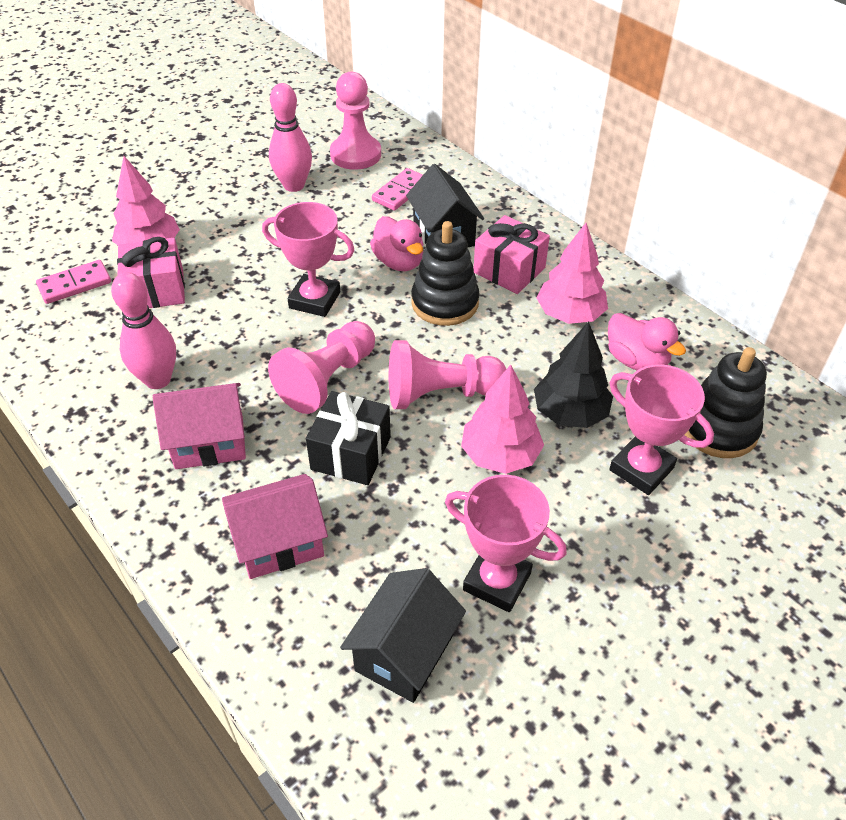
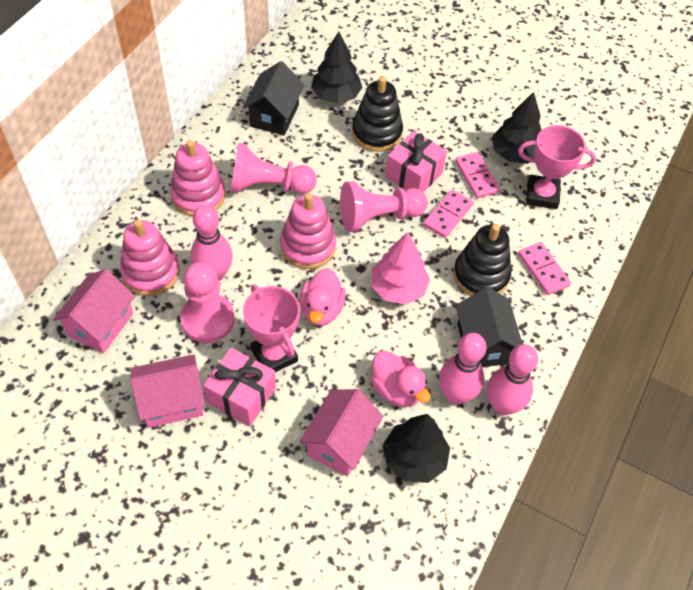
black gift: [306,391,391,485] = 1 -> none = 0
black tree: [534,321,613,428] = 1 -> [311,32,363,103] [383,414,450,483] [492,92,541,164] = 3
pink bowling pin: [111,272,176,389] [269,83,312,192] = 2 -> [191,205,233,281] [439,333,486,405] [487,344,538,415] = 3
pink domino: [36,260,111,304] [372,168,423,211] = 2 -> [423,190,473,238] [455,152,500,198] [518,242,571,295] = 3
pink house: [153,383,246,469] [222,474,328,579] = 2 -> [53,269,135,353] [130,354,205,428] [299,389,384,477] = 3
pink stacking toy: none = 0 -> [120,220,180,296] [170,140,225,216] [280,193,336,269] = 3
pink tree: [112,156,180,245] [461,365,544,474] [536,223,608,324] = 3 -> [371,232,430,305] = 1
pink trophy: [262,202,354,317] [445,475,567,612] [609,364,714,495] = 3 -> [243,284,300,372] [518,125,596,209] = 2

